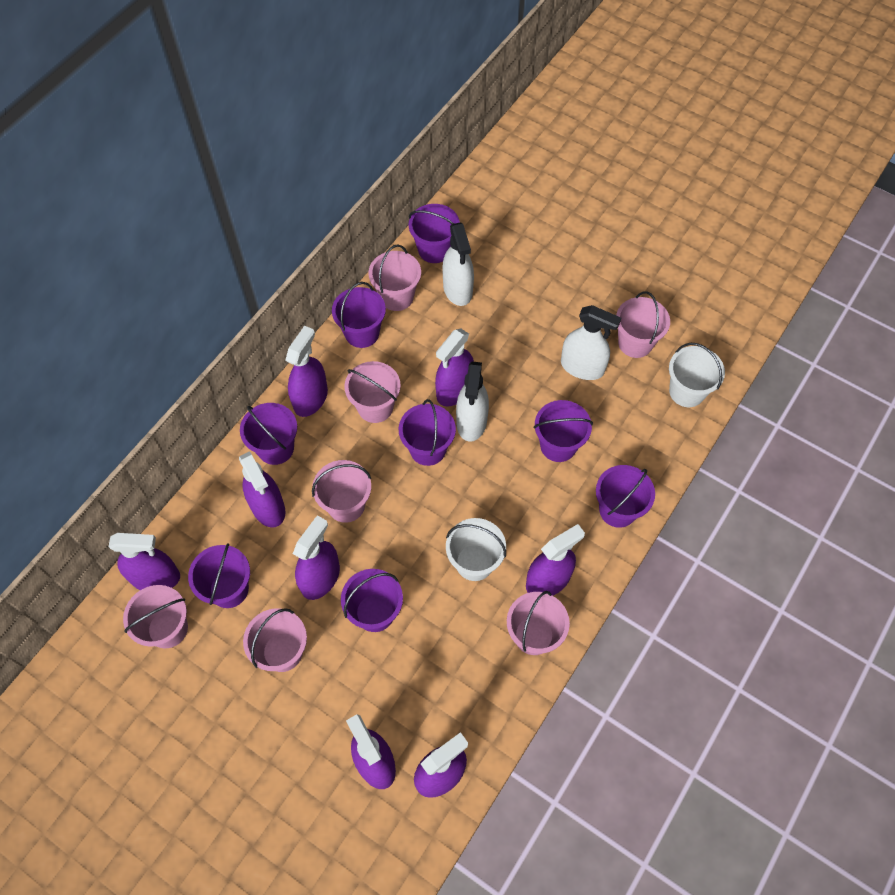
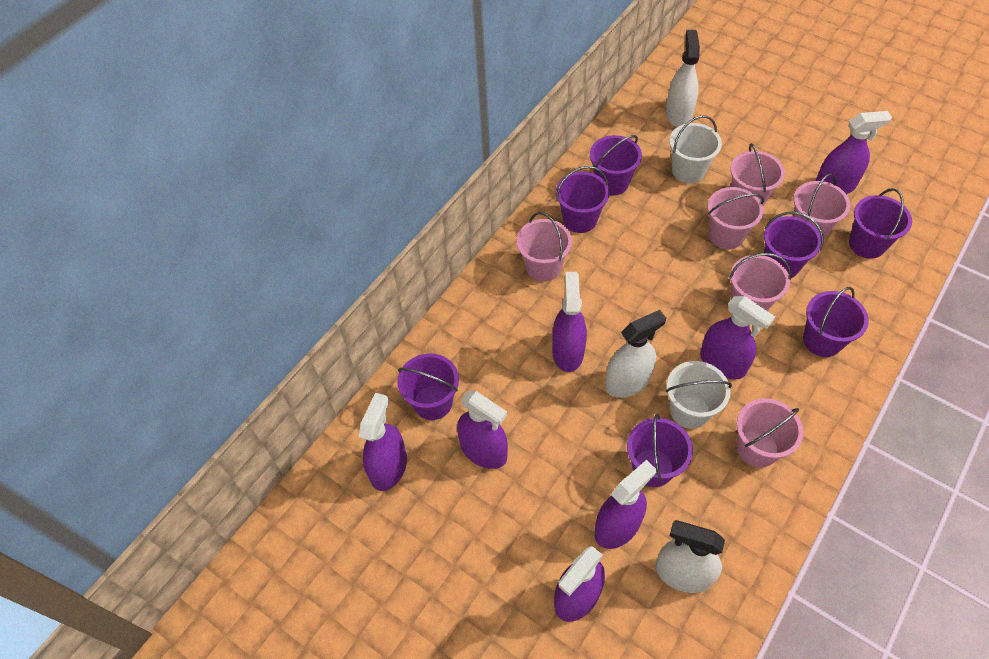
pink bucket: [123,585,188,648] [243,608,307,672] [312,460,371,523] [344,361,401,423] [369,244,421,311] [507,591,570,655] [616,291,670,358] = 7 -> [517,212,572,282] [708,187,764,249] [729,253,791,311] [730,143,785,206] [737,398,803,468] [793,173,850,238] = 6
purple bucket: [188,543,250,608] [240,403,297,465] [332,282,386,348] [341,569,403,632] [399,399,456,466] [409,204,460,263] [534,400,593,462] [596,465,655,528] = 8 -> [397,353,459,420] [556,166,610,233] [590,135,642,196] [627,414,693,487] [764,212,824,278] [803,287,869,357] [849,188,912,259] = 7
purple spray bottle: [109,533,180,590] [239,451,285,527] [286,326,328,417] [293,515,340,600] [346,714,396,789] [414,732,468,798] [435,329,474,407] [526,524,585,596] = 8 -> [359,393,407,491] [457,391,508,469] [552,272,587,372] [554,546,605,622] [595,460,656,549] [700,296,775,380] [816,111,892,194] = 7

